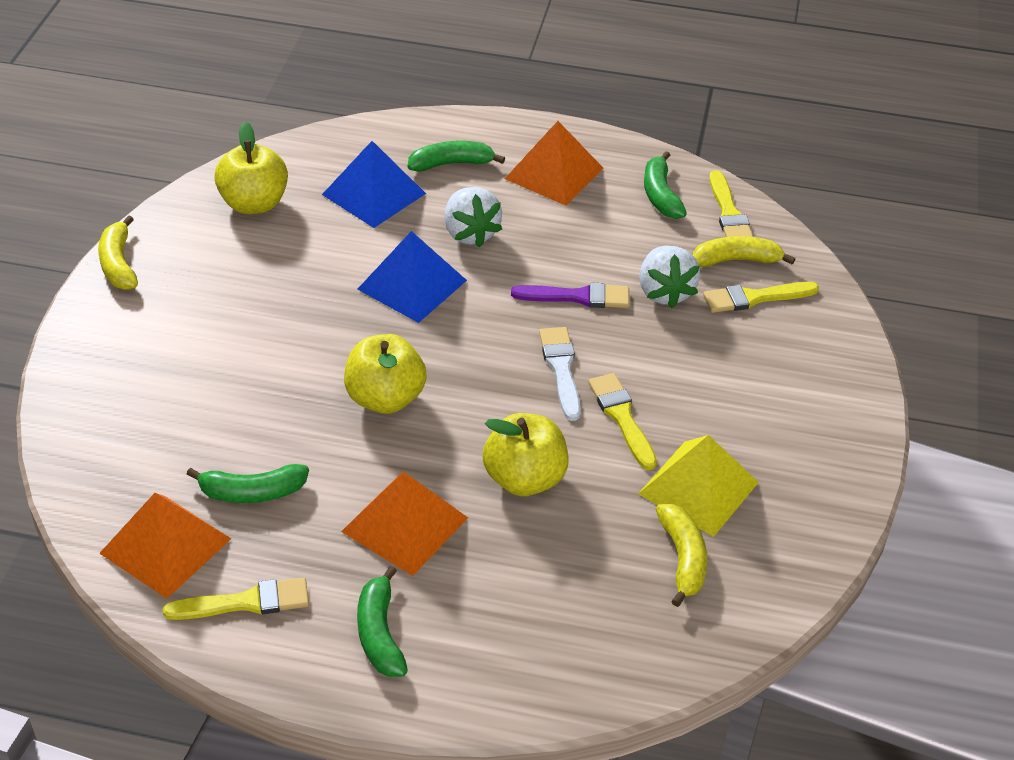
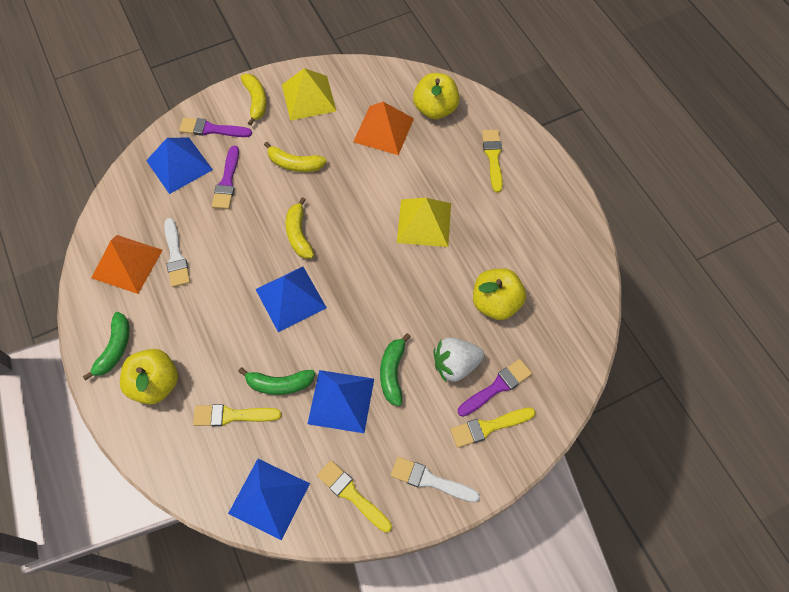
blue pyramid: [322,141,426,228] [357,231,467,323] = 2 -> [146,138,213,194] [228,459,310,540] [255,267,327,332] [308,370,374,433] = 4
green banana: [187,464,309,503] [357,566,408,677] [408,141,505,172] [644,151,687,219] = 4 -> [83,312,130,380] [238,368,315,395] [380,333,411,406] = 3
orange pyramid: [99,493,232,599] [341,471,468,576] [505,121,604,206] = 3 -> [91,235,163,294] [353,102,414,155] = 2
purple brush: [511,282,629,308] = 1 -> [179,118,252,137] [212,146,239,209] [458,359,532,417] = 3
white brush: [539,327,581,421] = 1 -> [164,218,190,287] [391,457,480,502] = 2
white strawberry: [444,187,502,248] [639,246,700,309] = 2 -> [434,338,484,382] = 1
yellow pyramid: [638,435,759,537] = 1 -> [282,68,336,121] [397,198,451,247] = 2

